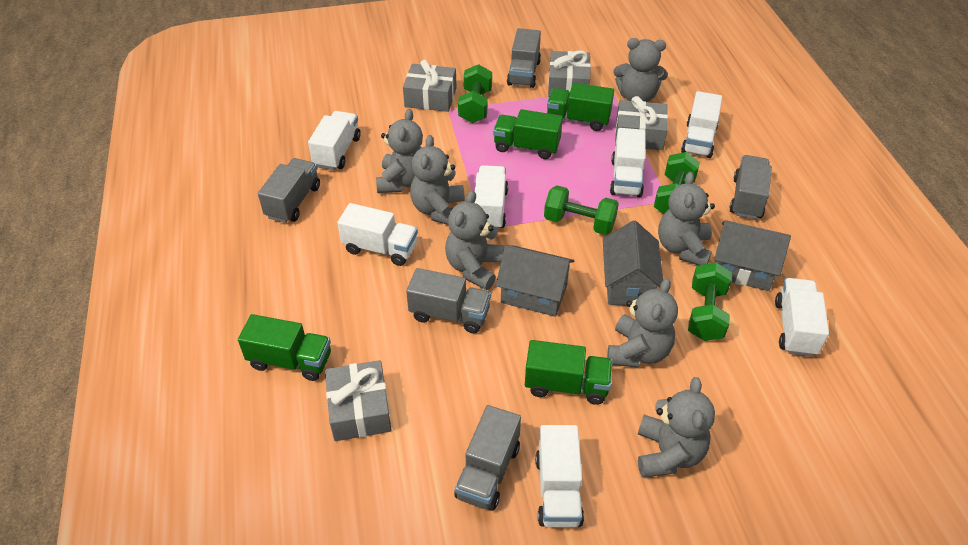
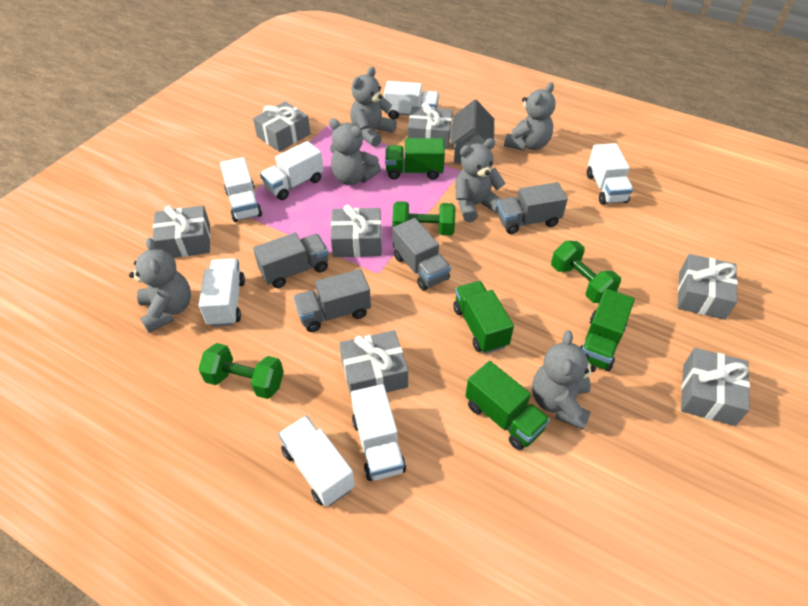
green dumbbell: [458,64,492,123] [544,186,619,235] [654,152,700,214] [688,262,732,341] = 4 -> [199,343,284,399] [392,201,455,236] [551,241,621,303] = 3
grey gift: [325,360,392,441] [403,60,457,112] [548,50,591,97] [615,96,668,150] = 4 -> [152,205,211,258] [253,101,311,152] [331,205,382,257] [339,330,408,395] [408,102,453,149] [677,254,738,320] [681,348,750,426] = 7
grey house: [496,245,574,317] [603,220,663,306] [714,220,791,291] = 3 -> [450,100,494,163] = 1
grey teddy bear: [376,109,423,193] [410,135,465,225] [445,190,505,290] [607,278,678,368] [613,38,668,102] [638,377,715,478] [658,172,715,265] = 7 -> [129,238,191,333] [329,119,381,185] [350,67,397,147] [455,138,505,222] [504,82,555,151] [532,330,596,430] = 6
grey truck: [258,158,320,223] [406,268,491,333] [454,405,521,511] [507,28,541,88] [729,155,772,219] = 5 -> [253,233,329,288] [294,269,371,332] [392,218,451,291] [497,182,568,234] = 4

